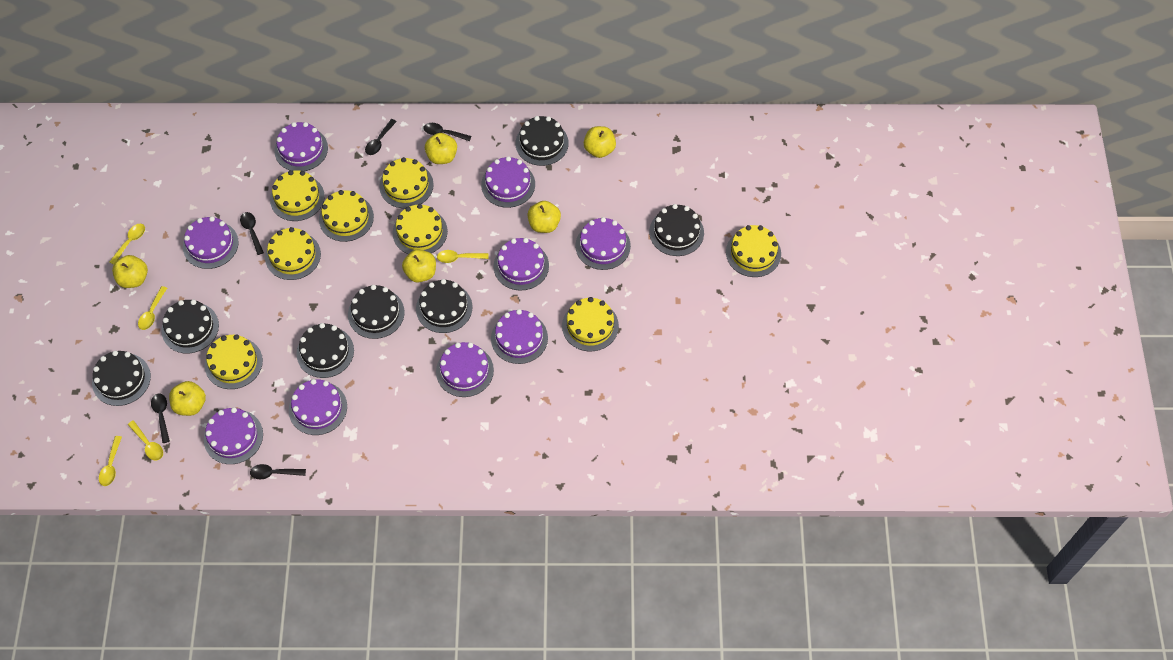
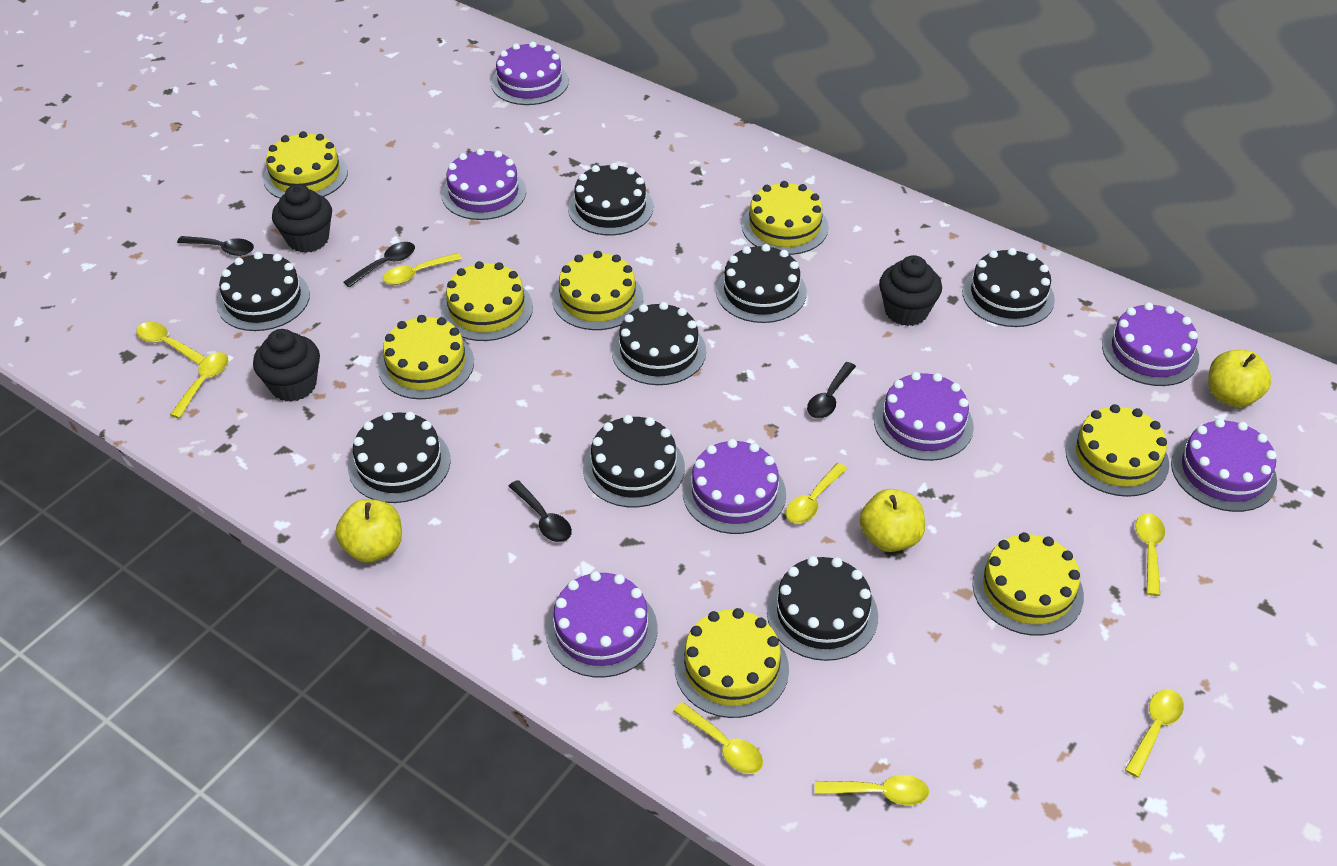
black cake: [92,351,151,406] [162,300,219,353] [296,323,354,378] [348,285,405,339] [416,279,473,333] [516,116,569,166] [649,204,704,256] = 7 -> [217,252,310,331] [348,412,451,503] [568,163,653,235] [583,415,685,507] [612,302,706,385] [716,244,807,323] [767,556,878,661] [962,248,1055,327] = 8
black cupcake: none = 0 -> [253,329,320,402] [272,184,332,253] [879,255,942,326] = 3
black spoon: [151,393,170,443] [240,212,264,255] [250,464,306,479] [365,119,397,155] [423,123,471,141] = 5 -> [177,236,254,256] [344,242,415,288] [509,480,572,542] [807,362,856,418] = 4
purple cake: [183,216,239,269] [204,407,263,464] [274,122,328,171] [289,379,347,435] [436,342,494,397] [481,156,535,208] [491,309,548,364] [493,238,549,291] [575,217,631,270] = 9 -> [441,148,526,220] [491,41,569,105] [545,571,658,678] [683,439,786,534] [874,372,974,461] [1102,302,1199,386] [1171,419,1277,512] = 7
yellow apple: [112,255,148,288] [169,381,206,416] [402,249,436,283] [425,133,457,164] [527,201,561,233] [584,126,616,158] = 6 -> [335,499,402,563] [860,489,925,552] [1208,350,1272,407] = 3
yellow spoon: [99,436,122,486] [110,224,145,265] [128,420,163,461] [138,286,167,330] [437,250,489,263] = 5 -> [136,322,206,365] [170,352,228,418] [382,253,462,285] [673,702,763,774] [786,463,848,523] [815,775,929,805] [1125,689,1184,778] [1135,513,1165,596] = 8

